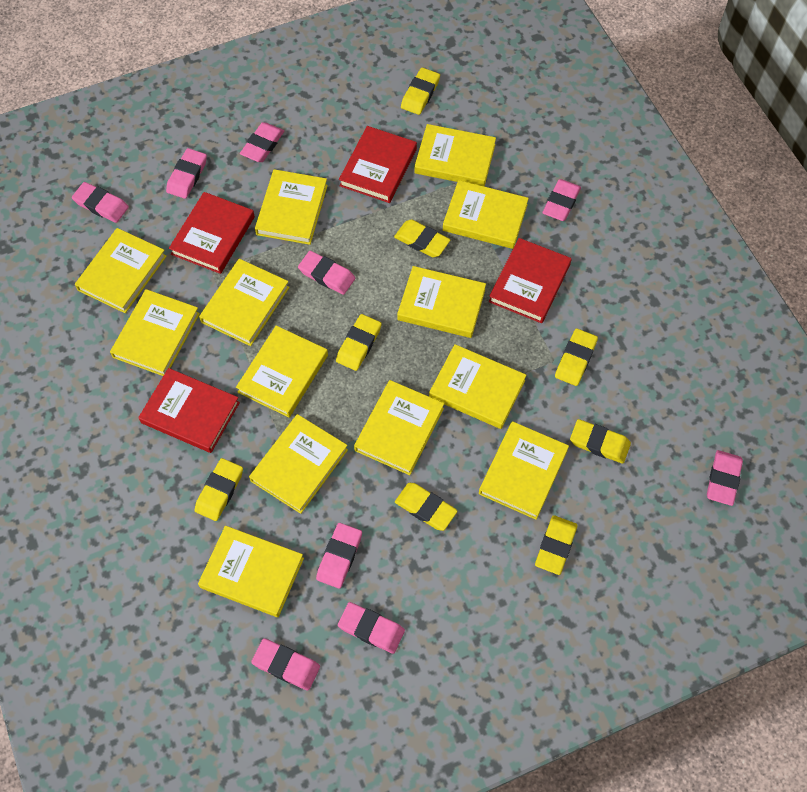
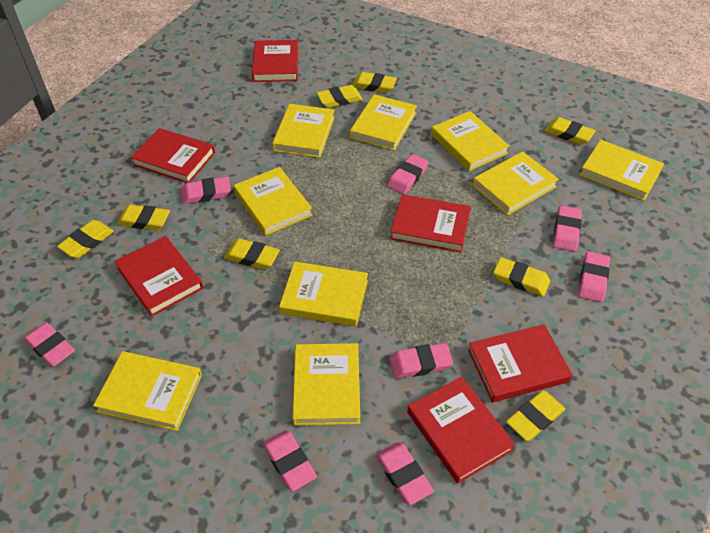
pink eraser: [72,182,129,223] [166,148,207,199] [240,122,284,162] [251,638,320,691] [298,251,355,295] [316,523,362,589] [338,602,405,654] [543,179,581,221] [707,450,743,506] = 9 -> [24,322,75,367] [181,177,231,204] [263,430,317,491] [375,442,434,505] [387,154,429,195] [389,343,453,379] [553,205,582,251] [579,251,610,302] = 8
red book: [138,368,240,453] [169,192,255,274] [339,126,417,203] [489,238,572,323] = 4 -> [115,236,203,317] [131,128,215,183] [252,40,298,82] [390,194,471,253] [407,377,515,484] [468,324,572,402] = 6
yellow book: [75,228,167,313] [110,289,200,376] [198,526,304,617] [199,259,289,346] [236,326,328,417] [249,414,348,514] [255,169,328,245] [354,380,444,475] [397,266,486,338] [414,124,496,187] [429,344,526,429] [443,180,529,249] [479,421,569,520] = 13 -> [93,351,202,431] [234,167,312,236] [272,104,335,158] [279,261,368,326] [292,343,360,426] [350,94,417,151] [431,111,510,171] [472,151,559,215] [580,140,664,201] = 9

